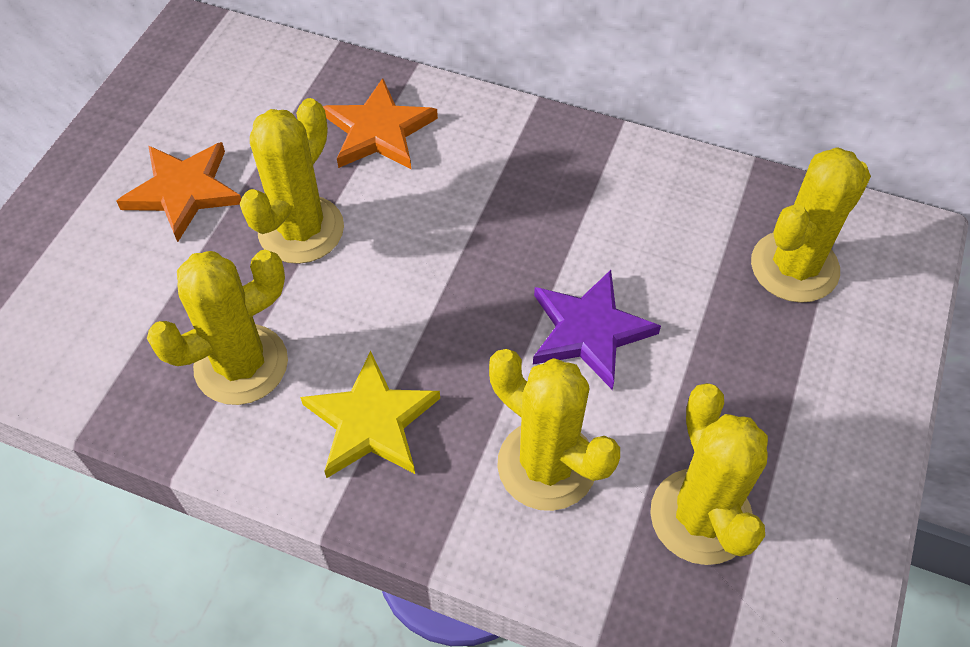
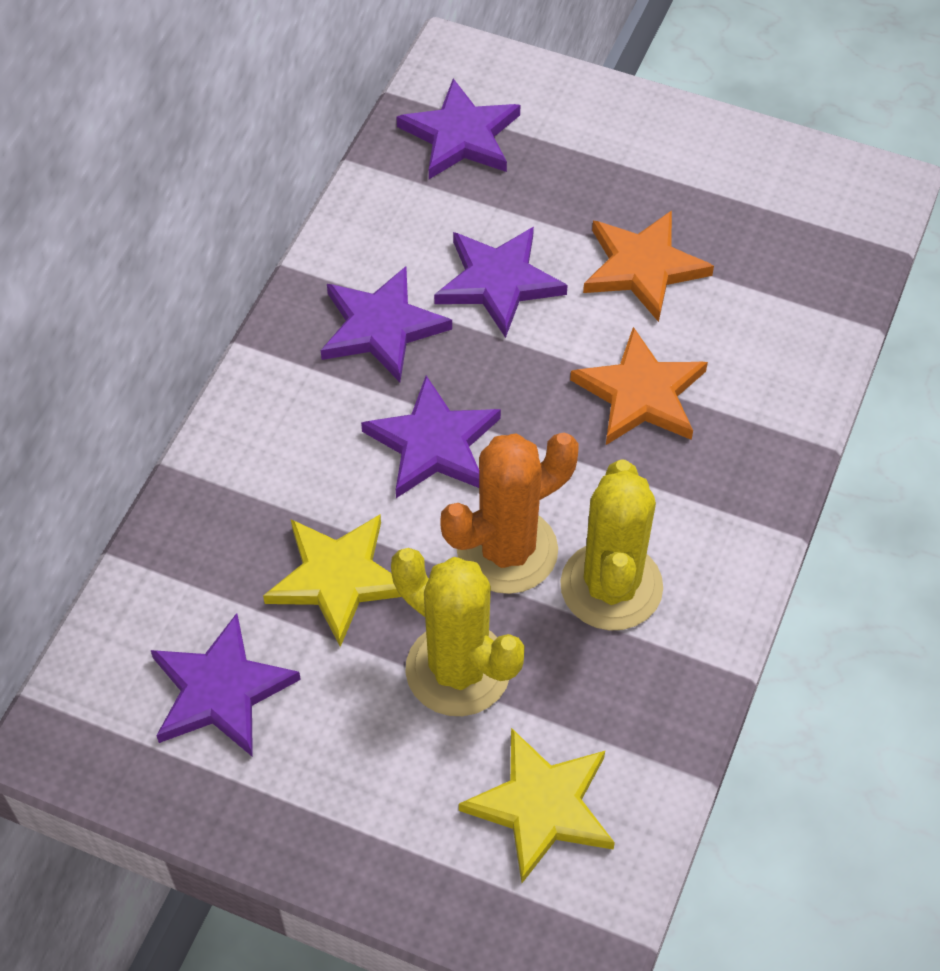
orange cactus: none = 0 -> [440,433,579,594] = 1
purple star: [533,270,661,390] = 1 -> [151,613,301,757] [321,266,452,382] [361,375,501,498] [396,79,520,179] [434,227,568,338] = 5
yellow cactus: [147,250,288,405] [240,98,344,264] [489,349,620,511] [650,383,768,565] [751,147,871,303] = 5 -> [391,548,524,716] [560,459,663,631] = 2
yellow star: [300,351,440,478] = 1 -> [263,515,402,647] [459,728,615,883] = 2

